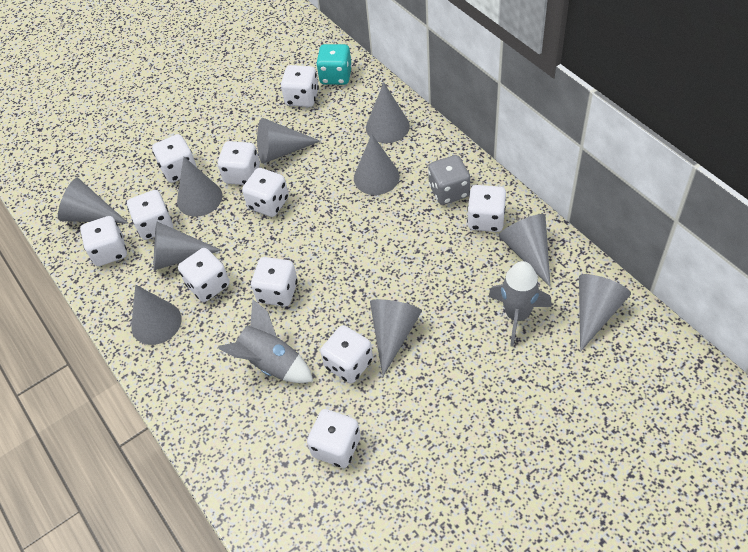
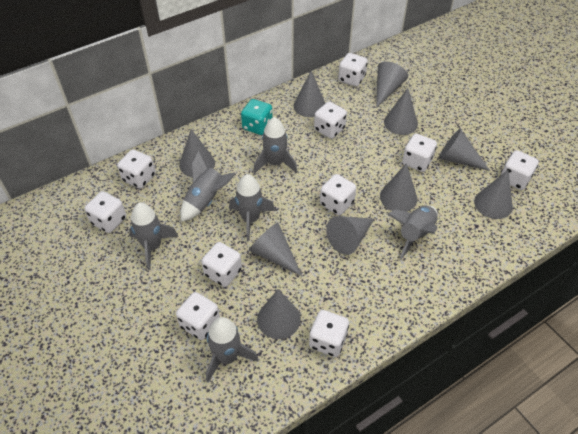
grey dice: [428,155,470,205] = 1 -> none = 0
grey rocket: [218,299,313,383] [488,261,552,347] = 2 -> [129,203,178,270] [180,151,236,222] [206,317,259,382] [229,174,275,241] [254,117,297,174] [387,205,438,259] = 6
white dice: [80,216,127,266] [127,190,173,240] [152,134,197,183] [178,248,230,302] [218,141,260,185] [242,168,289,217] [251,257,298,307] [281,65,319,107] [307,409,361,468] [320,325,373,384] [467,185,506,232] = 11 -> [84,191,126,233] [117,149,155,189] [176,292,220,340] [201,242,242,287] [309,310,349,357] [314,102,347,139] [320,174,356,215] [338,53,368,87] [402,134,437,172] [500,150,539,190] = 10

